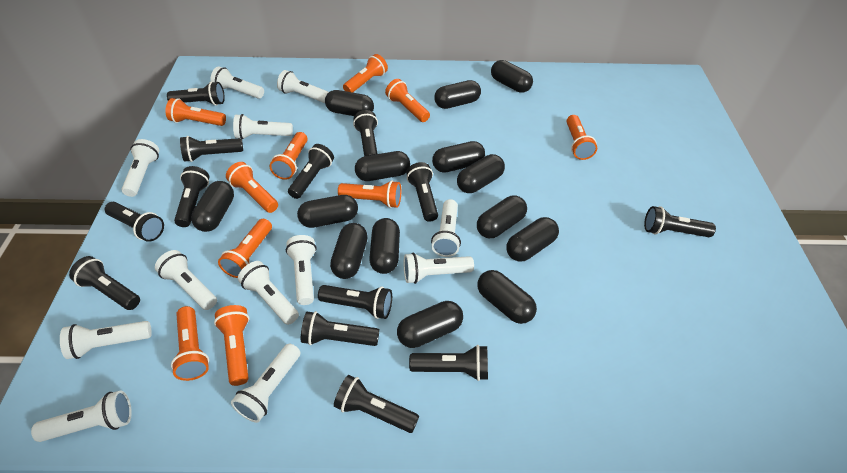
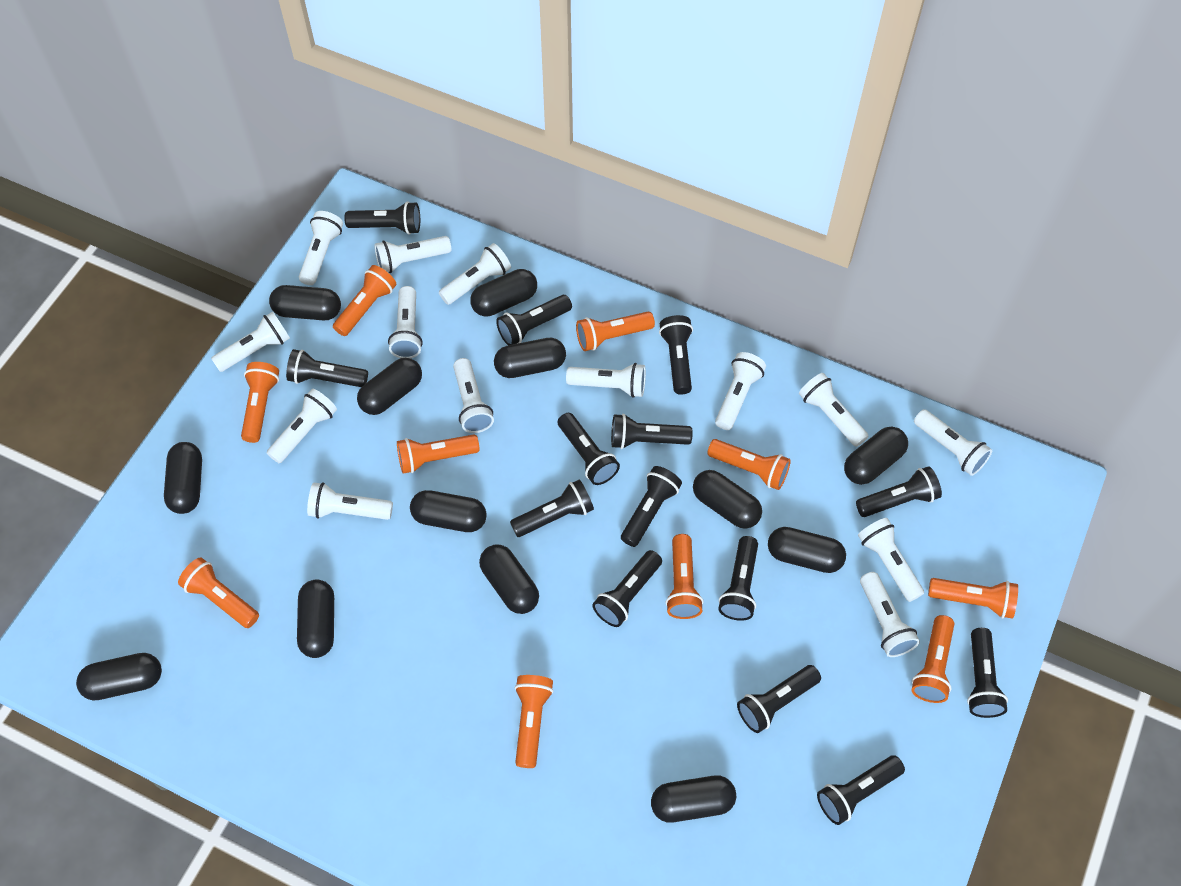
black capsule: [191,181,234,232] [297,195,358,228] [325,90,374,116] [330,223,368,279] [355,151,410,181] [369,218,400,274] [397,301,463,348] [432,141,485,173] [434,80,481,109] [457,154,505,193] [477,195,527,238] [477,270,537,324] [491,60,533,93] [506,217,559,261] = 14 -> [76,653,162,701] [164,442,202,514] [269,285,341,320] [297,580,334,658] [357,358,422,415] [410,490,487,532] [470,269,537,317] [479,544,539,614] [494,338,566,378] [651,776,736,823] [693,470,762,529] [768,527,846,573] [844,426,908,485] = 13
black flashlight: [69,256,140,310] [105,202,164,242] [167,81,225,106] [174,166,209,227] [180,136,243,162] [288,144,334,199] [301,311,380,346] [318,285,392,319] [334,375,419,433] [353,110,378,156] [406,162,438,222] [409,345,488,381] [644,206,716,237] = 13 -> [286,349,368,387] [344,201,420,234] [496,295,572,345] [510,479,594,537] [558,413,620,485] [592,550,662,627] [611,414,693,449] [621,466,682,547] [659,315,693,395] [718,536,758,621] [737,665,821,733] [817,755,905,825] [856,466,942,517] [967,628,1008,718] = 14
white flashlight: [31,390,132,442] [60,321,152,359] [122,139,159,197] [155,250,217,310] [210,67,264,99] [231,344,300,423] [233,114,293,139] [238,261,299,325] [277,70,329,103] [286,235,317,305] [404,253,474,284] [431,199,461,257] = 12 -> [211,312,290,372] [267,388,337,463] [299,211,343,285] [307,482,393,520] [375,236,451,273] [388,286,423,358] [439,243,511,305] [453,358,494,433] [566,363,646,398] [715,352,766,430] [799,373,869,447] [858,518,924,602] [860,572,920,657] [914,409,992,476] = 14

